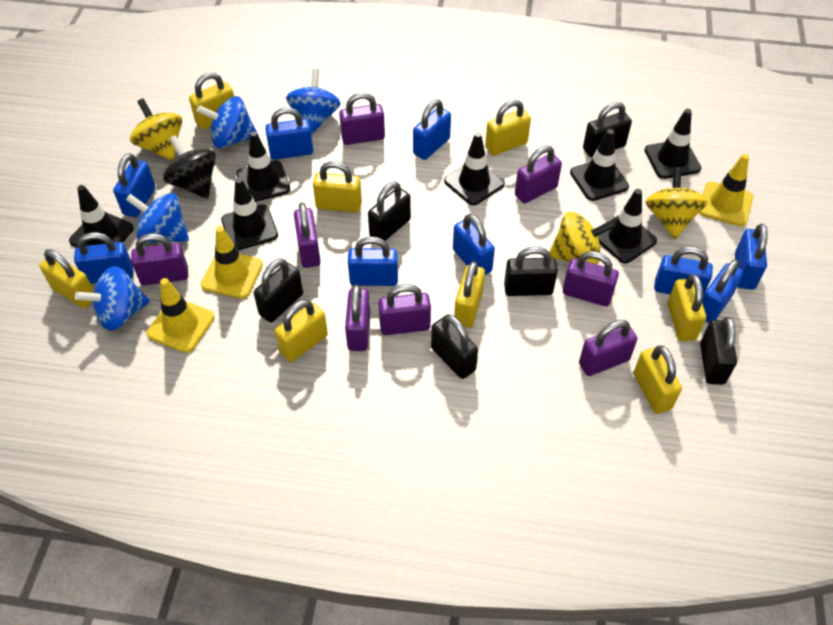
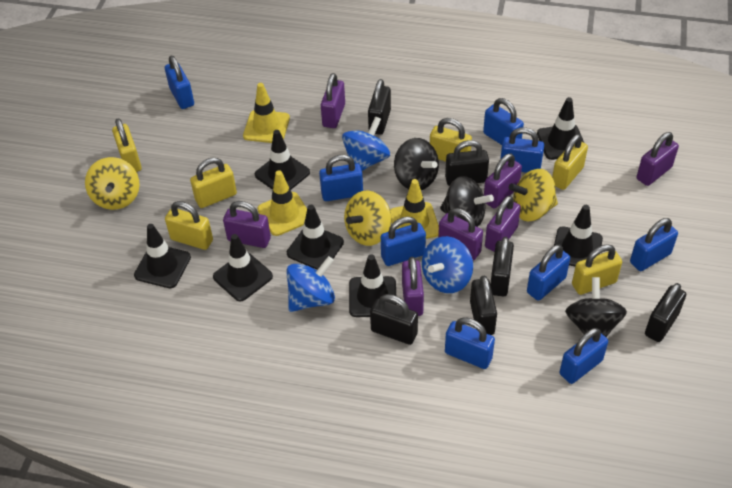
black spinning top: [163,135,216,199] = 1 -> [394,138,439,190] [440,176,494,227] [565,277,627,337] = 3
blue spinning top: [75,266,150,331] [126,193,189,243] [197,96,258,148] [286,69,341,135] = 4 -> [286,256,335,312] [342,116,390,171] [422,236,473,293] = 3
purple padlock: [131,233,188,286] [294,203,321,268] [339,92,385,145] [345,284,370,351] [378,284,431,335] [515,146,562,203] [563,251,619,306] [579,320,638,376] = 8 -> [223,201,271,248] [321,73,345,128] [402,257,424,316] [438,208,483,261] [484,154,522,208] [485,196,521,252] [637,132,679,186] = 7
yellow padlock: [39,249,94,308] [189,72,234,129] [275,300,328,362] [313,161,362,213] [454,261,485,328] [485,100,531,156] [633,345,682,414] [667,274,706,341] = 8 -> [112,118,141,172] [165,201,213,250] [190,158,237,208] [430,118,472,162] [552,134,588,190] [572,244,622,295] = 6

